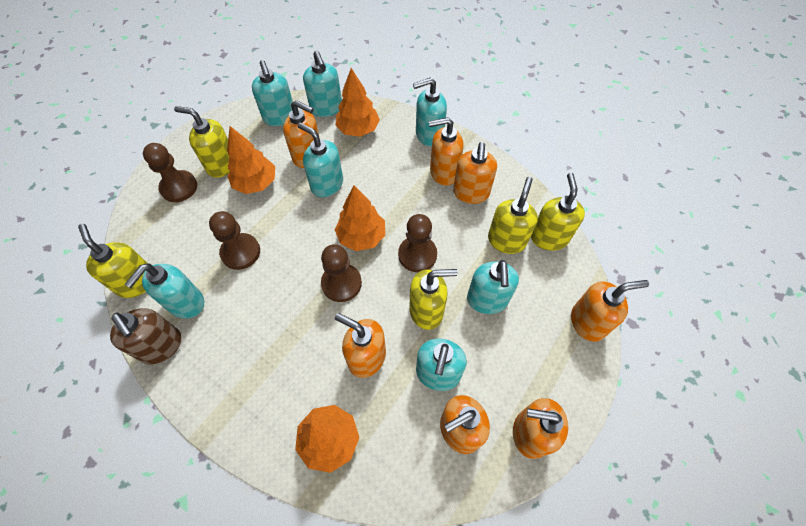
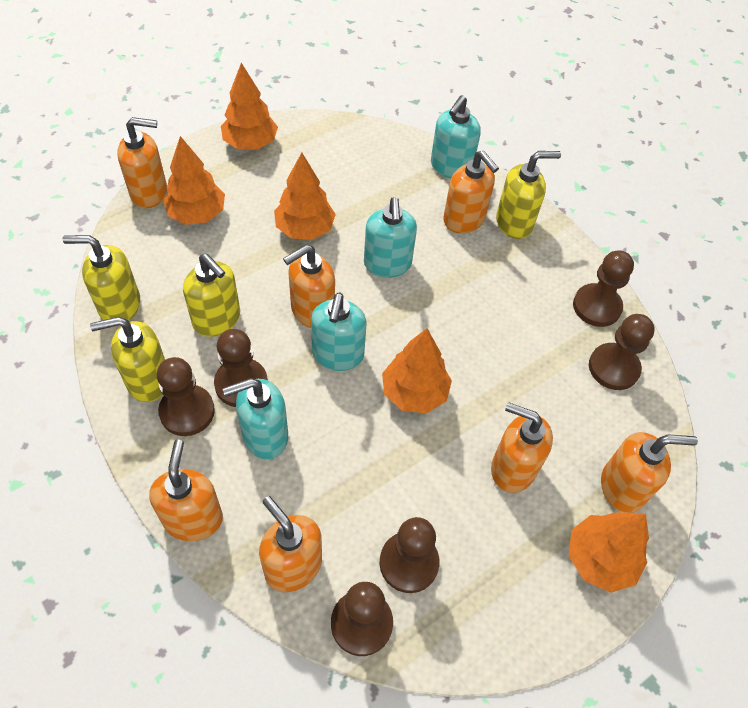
brown pawn: [143,143,197,202] [209,211,260,270] [321,244,362,302] [398,214,437,272] = 4 -> [157,357,215,436] [214,329,268,407] [331,582,393,656] [380,517,440,593] [573,250,634,327] [589,314,655,390] = 6
brown soap dispenser: [110,308,181,365] = 1 -> none = 0
orange tree: [227,126,275,194] [295,405,359,473] [335,68,380,137] [335,185,385,251] = 4 -> [163,136,225,225] [221,63,278,150] [274,152,336,240] [382,328,452,413] [569,512,649,593] = 5
turquoise soap dispenser: [124,263,204,319] [252,60,293,126] [298,122,343,197] [303,51,342,117] [413,77,447,147] [416,339,467,391] [467,260,519,314] = 7 -> [223,378,288,459] [311,293,366,371] [364,197,417,278] [431,95,481,178] = 4
yellow soap dispenser: [78,224,147,298] [174,106,230,178] [409,269,458,330] [488,177,538,254] [531,173,585,251] = 5 -> [63,235,140,320] [90,317,165,402] [183,254,240,337] [496,151,561,239] = 4

